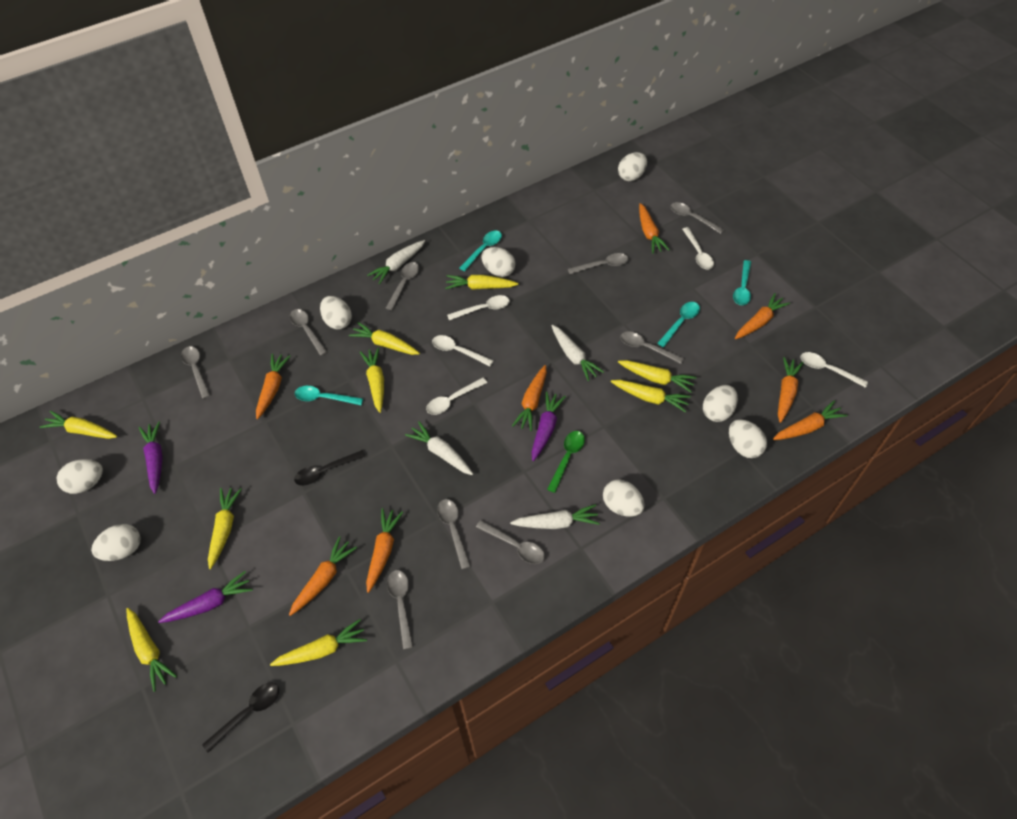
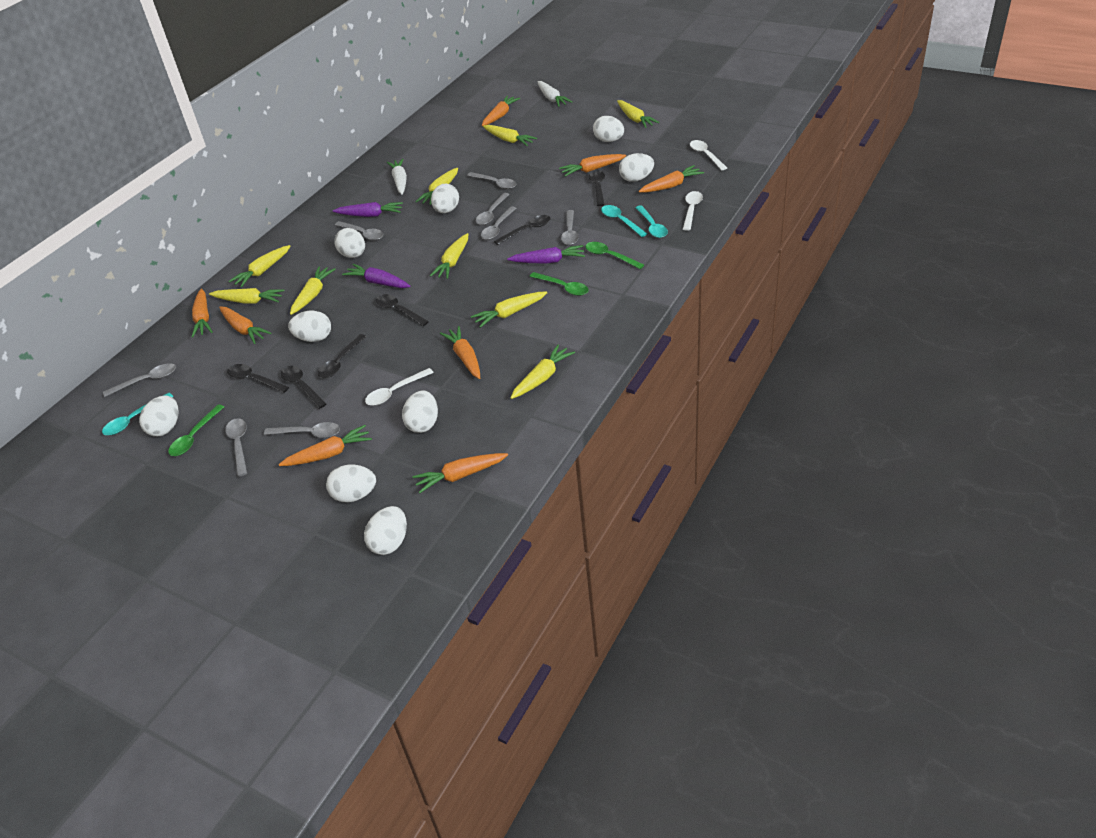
black spoon: [202,683,279,752] [294,450,366,486] = 2 -> [227,364,289,393] [281,366,326,409] [318,334,367,378] [376,294,429,326] [494,215,550,245] [588,170,605,206] = 6
green spoon: [547,431,585,493] = 1 -> [168,404,224,456] [529,272,589,296] [585,242,644,269] = 3
grey spoon: [181,346,210,399] [289,309,327,356] [386,262,419,310] [387,570,413,649] [437,499,471,569] [476,520,545,564] [568,253,628,274] [620,331,684,364] [670,202,724,234] = 9 -> [103,363,176,397] [225,418,247,477] [264,422,340,438] [335,221,383,240] [467,172,516,189] [476,193,510,225] [481,206,516,240] [561,210,579,245] = 8
turquoise spoon: [295,386,363,405] [459,231,502,272] [657,302,700,347] [733,260,751,305] = 4 -> [102,393,173,435] [601,205,647,237] [635,205,668,238] = 3
white carrot: [367,240,425,284] [405,421,473,475] [510,504,600,529] [552,325,604,381] = 4 -> [387,159,407,195] [537,81,572,107] = 2
white egg: [57,459,103,494] [91,524,141,561] [320,296,352,329] [481,247,516,277] [603,479,644,517] [618,152,647,181] [703,385,738,422] [729,419,767,458] = 8 -> [139,396,179,437] [288,311,331,342] [326,465,376,503] [334,228,365,258] [364,506,407,555] [402,391,438,433] [431,184,459,213] [593,116,624,142] [619,153,654,182] = 9
white spoon: [426,377,487,415] [432,335,493,366] [447,295,510,320] [682,227,714,269] [800,352,868,388] = 5 -> [365,368,434,406] [683,191,703,231] [690,140,727,170] = 3

